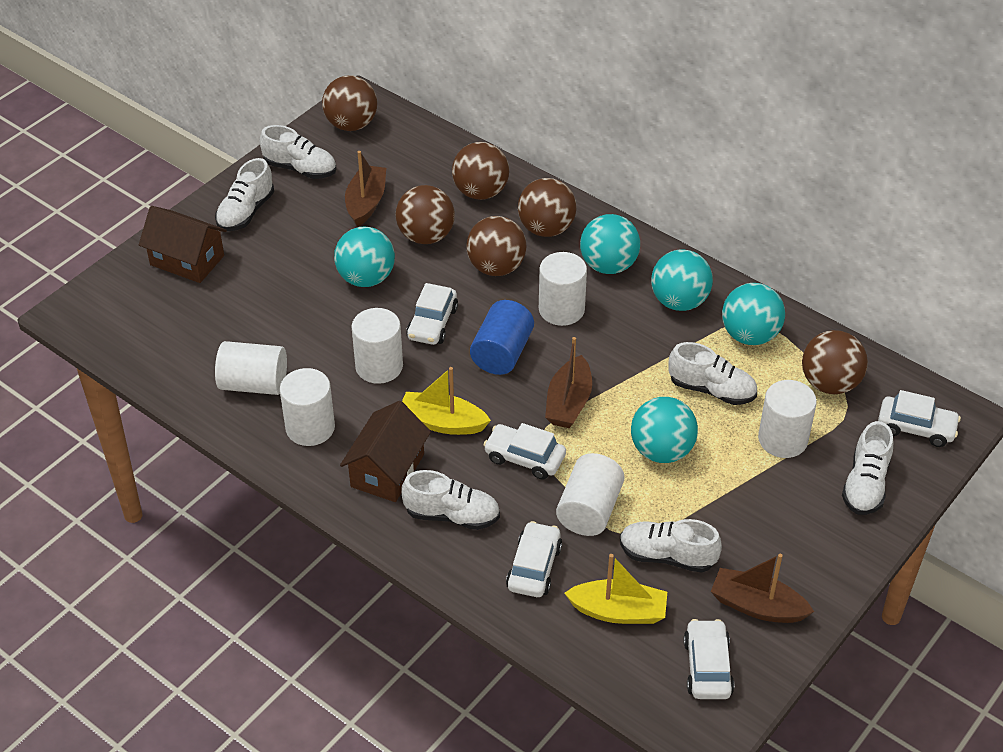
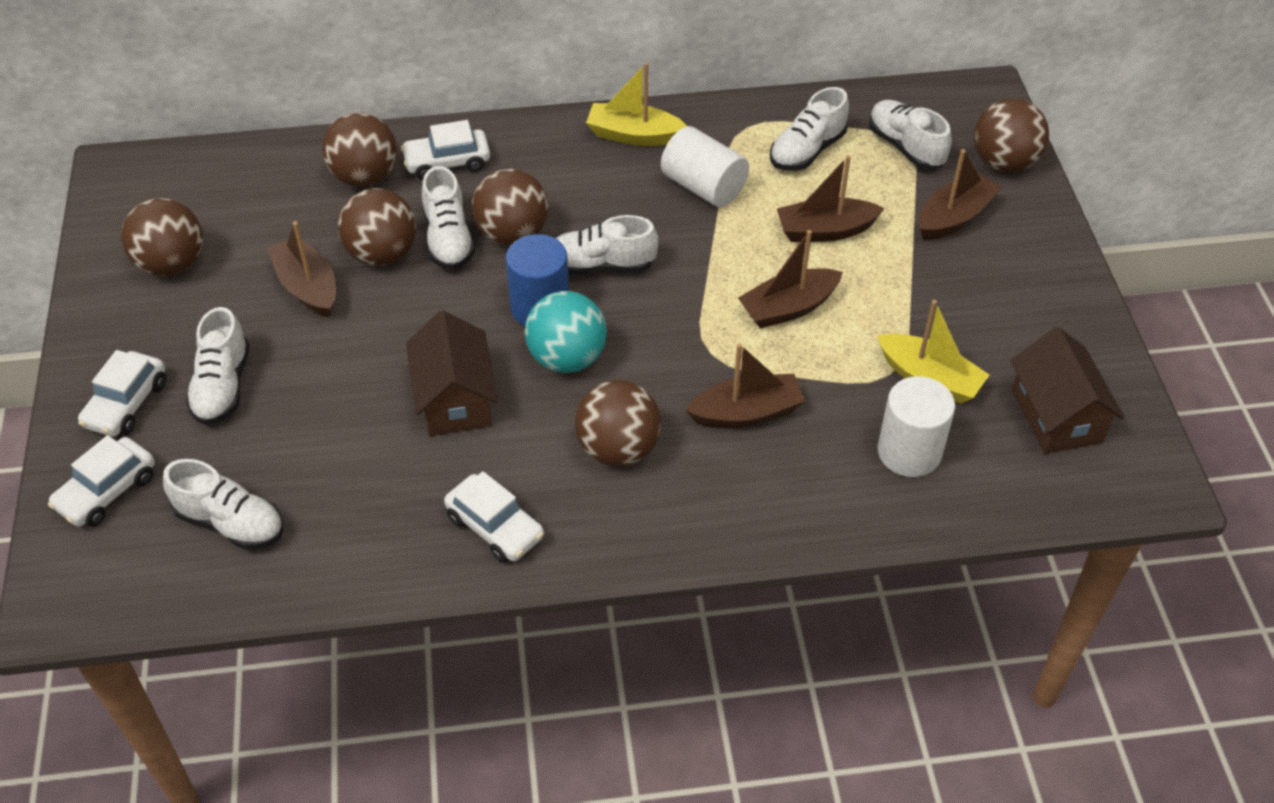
brown boat: [345,151,386,227] [545,337,592,428] [711,554,814,623] = 3 -> [267,221,336,318] [686,343,805,428] [738,230,843,328] [777,155,885,242] [919,149,1001,240] = 5
turquoise ball: [334,227,395,287] [580,214,640,274] [631,397,698,463] [651,250,713,311] [722,283,785,345] = 5 -> [525,291,607,373] = 1
white car: [406,283,458,345] [483,423,566,480] [506,521,562,597] [683,619,734,699] [878,390,961,447] = 5 -> [48,435,155,527] [78,350,166,437] [401,120,490,180] [444,471,544,563] = 4
white cylinder: [215,341,287,395] [280,368,335,446] [351,308,403,384] [539,252,587,326] [556,453,625,536] [758,380,817,458] = 6 -> [661,126,749,207] [878,376,955,477] = 2

